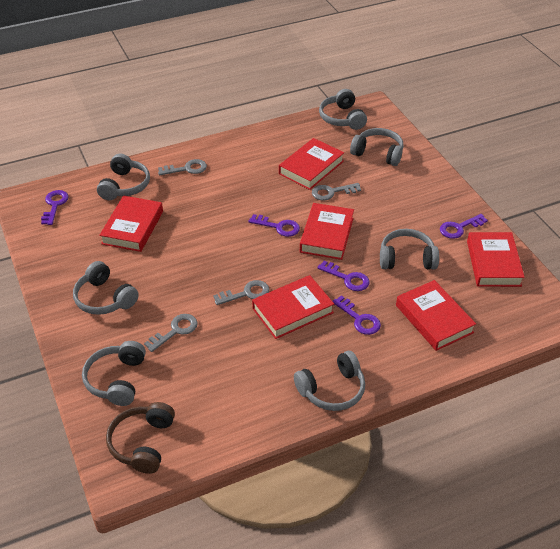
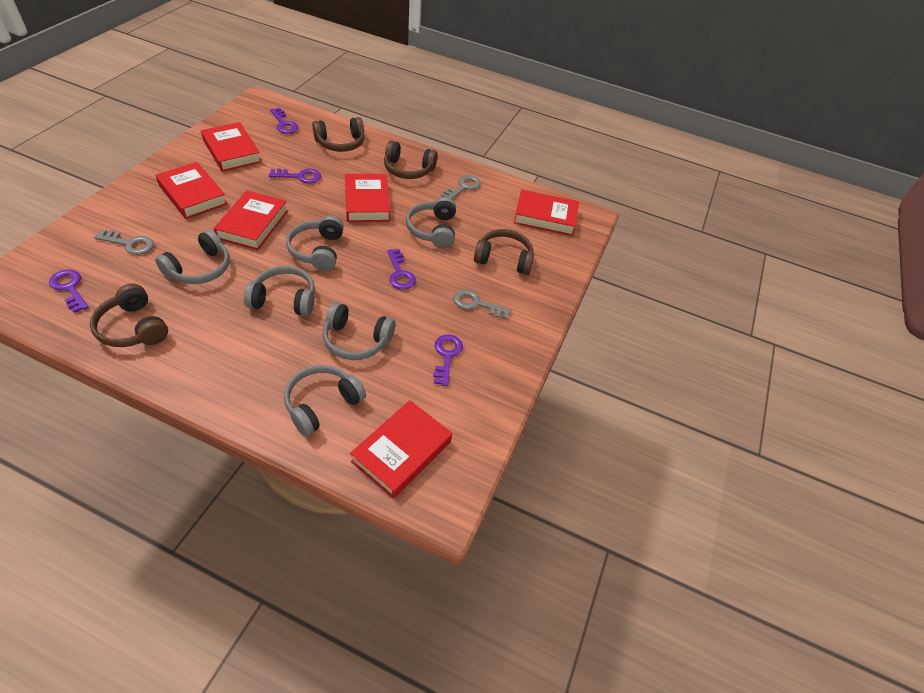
brown headphones: [106,402,175,474] = 1 -> [90,283,168,347] [312,117,364,152] [384,141,437,179] [474,229,534,275] = 4
grey headphones: [73,261,139,315] [82,341,146,406] [97,154,150,200] [294,351,365,411] [319,89,367,130] [350,128,404,166] [380,229,439,270] = 7 -> [155,230,230,284] [244,266,315,316] [284,365,366,436] [286,215,344,271] [323,302,395,360] [406,197,456,248] = 6
grey key: [144,314,198,352] [158,159,207,175] [213,280,269,305] [312,183,361,200] = 4 -> [94,230,154,255] [441,175,481,199] [453,289,511,319] = 3

